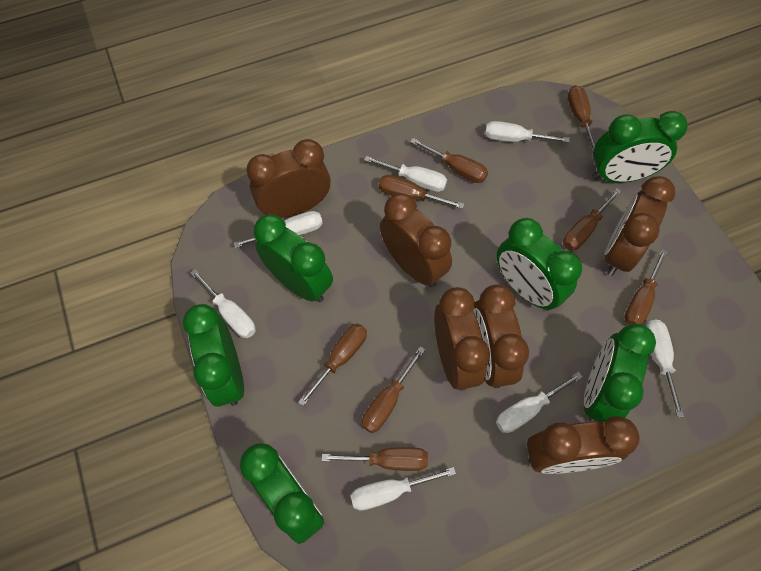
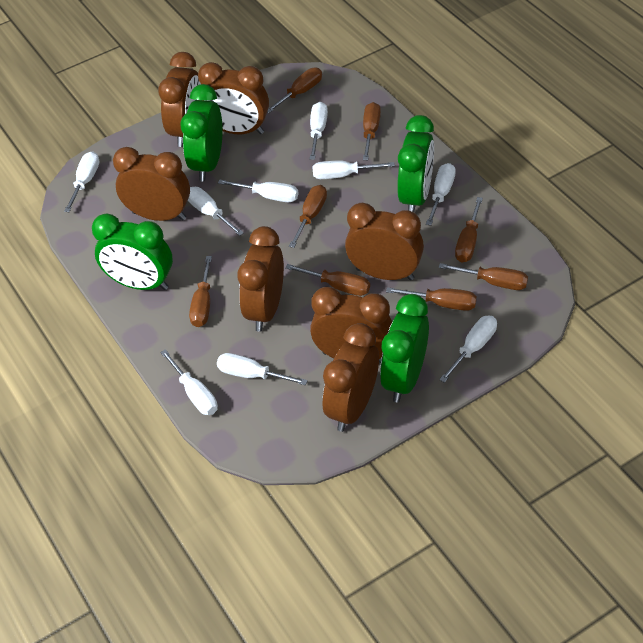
brown clock: [247,139,331,218] [380,193,452,287] [434,287,490,391] [473,285,529,388] [527,416,640,474] [604,176,675,276] = 6 -> [113,147,190,221] [158,52,201,147] [198,62,269,134] [237,226,284,332] [310,287,392,363] [323,323,379,432] [345,203,424,280] = 7
green clock: [183,304,244,407] [240,443,324,544] [254,214,333,302] [497,218,582,311] [584,324,656,422] [592,111,688,183] = 6 -> [92,214,173,290] [180,84,222,181] [380,294,429,403] [397,115,434,212] = 4
white screwdriver: [190,269,256,338] [234,211,323,248] [350,467,456,511] [364,156,447,192] [485,121,570,143] [496,372,583,433] [646,320,684,418] = 7 -> [64,151,100,212] [160,349,218,415] [188,187,244,236] [217,353,308,385] [218,179,298,202] [310,102,328,160] [312,161,395,179] [426,163,456,226] [439,316,497,383] = 9

